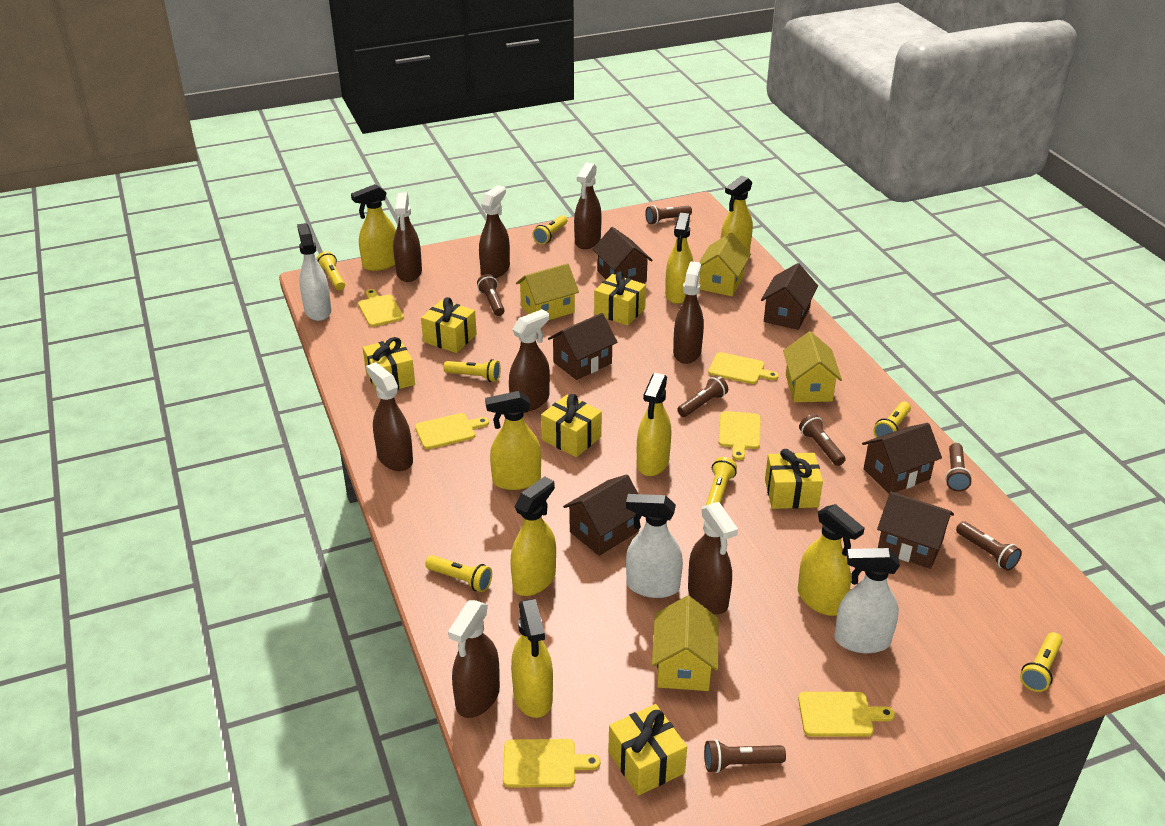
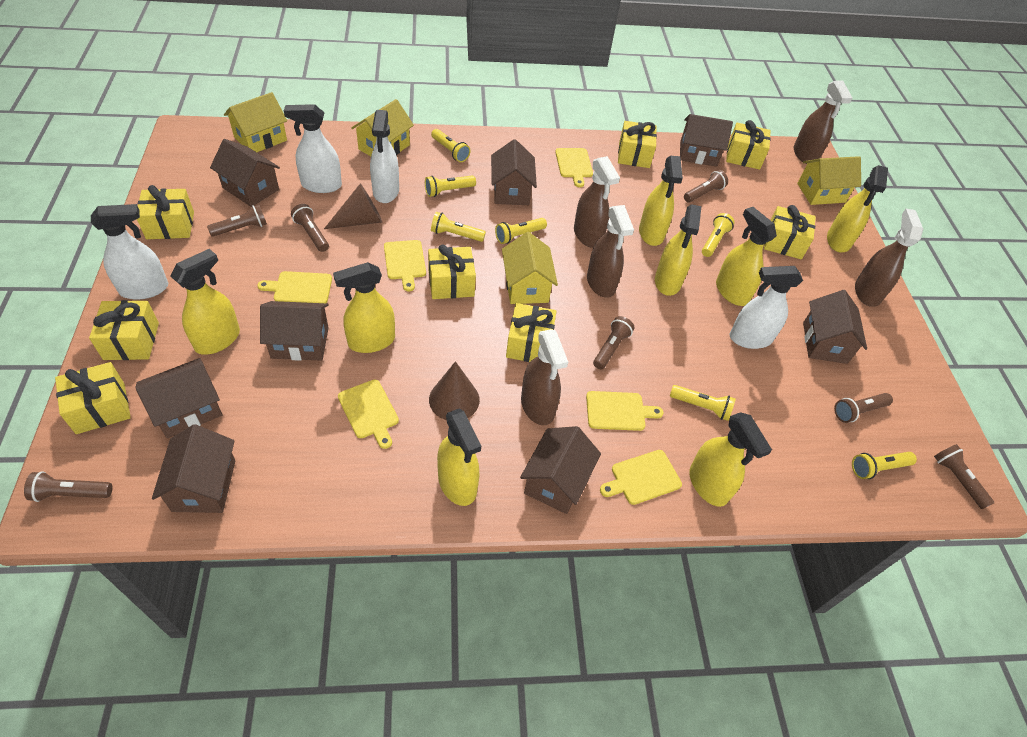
brown cone: none = 0 -> [324,184,382,229] [429,361,480,420] = 2
brown house: [548,313,618,380] [563,474,639,556] [592,227,653,283] [761,263,818,330] [862,423,942,493] [877,492,954,569] = 6 -> [135,358,223,438] [152,424,235,513] [210,139,280,207] [260,301,329,361] [491,139,537,205] [520,426,601,514] [680,114,733,167] [803,290,867,364] = 8
brown spray bottle: [366,362,413,471] [393,193,422,282] [448,600,500,718] [479,185,510,278] [509,309,550,411] [574,162,602,249] [673,261,704,364] [688,502,738,614] = 8 -> [521,329,568,425] [574,156,620,248] [587,205,634,298] [794,81,853,164] [855,209,923,307] = 5
white spray bottle: [297,223,331,321] [626,494,683,598] [834,548,900,653] = 3 -> [91,204,168,300] [284,104,342,193] [370,110,399,203] [730,266,803,349] = 4
yellow gift: [363,337,415,390] [421,297,477,353] [541,394,602,457] [594,271,646,326] [608,704,687,796] [765,449,823,509] = 6 -> [55,362,131,434] [89,300,159,360] [137,185,194,239] [428,244,476,299] [506,303,557,362] [618,121,657,168] [726,120,771,170] [764,205,816,260] = 8

